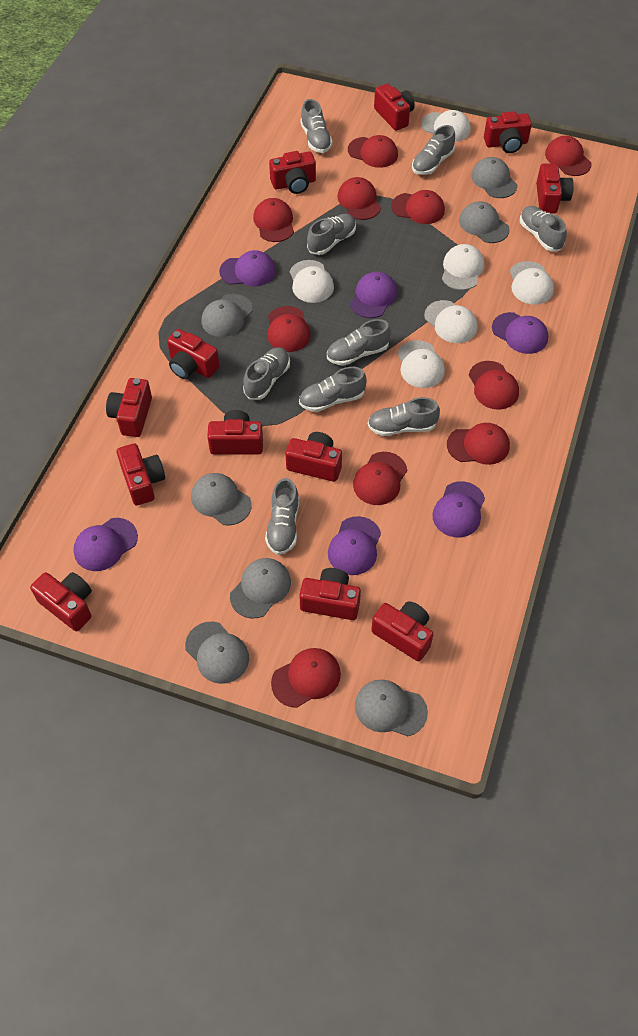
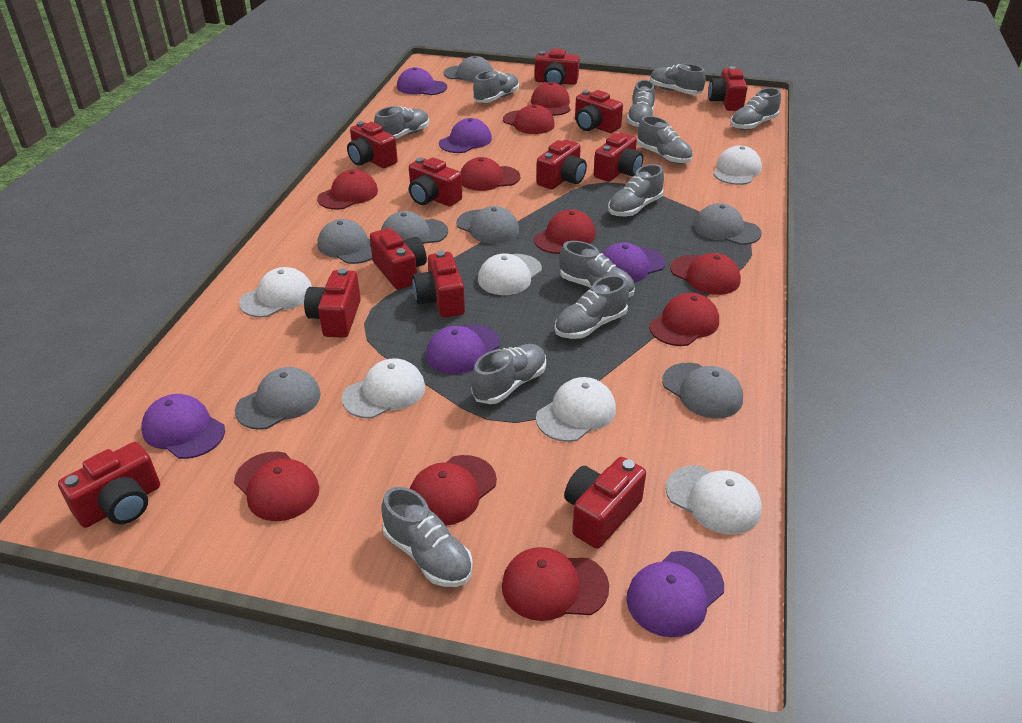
grey shoe: [243,347,290,400] [265,478,299,555] [299,367,367,412] [300,99,333,153] [307,214,356,255] [327,319,391,366] [367,397,440,436] [412,125,455,175] [520,206,567,251] = 9 -> [374,106,429,139] [381,487,473,587] [471,344,546,404] [473,70,519,103] [555,275,629,339] [559,241,635,297] [608,164,664,217] [627,80,655,127] [637,116,693,164] [650,64,706,95] [730,88,781,130] = 11

